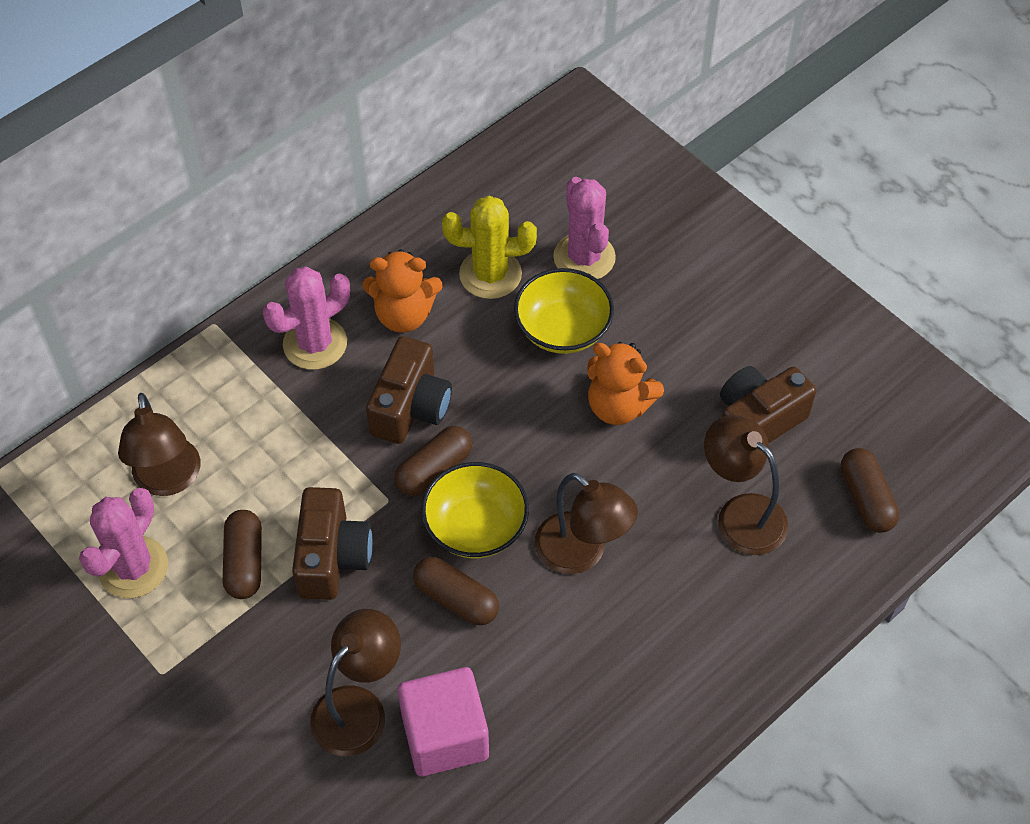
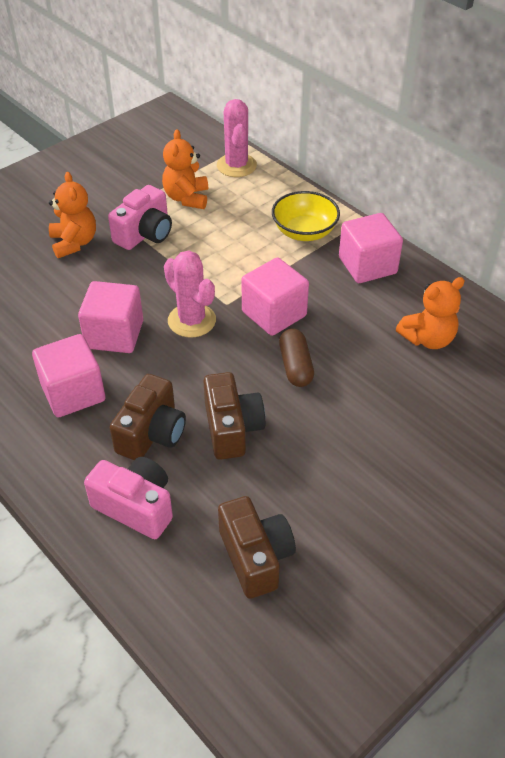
brown capsule: [223,510,262,599] [395,426,472,496] [413,557,499,625] [841,448,899,533] = 4 -> [279,329,314,387] = 1
brown lamp: [118,393,200,496] [310,609,401,756] [535,473,638,574] [704,415,788,555] = 4 -> none = 0
orange teddy bear: [363,249,442,333] [587,342,664,425] = 2 -> [49,172,96,258] [162,129,208,209] [396,277,465,349] = 3
pink cactus: [79,488,168,598] [263,267,350,370] [553,177,616,279] = 3 -> [164,251,216,338] [217,99,257,177] = 2
pink camera: none = 0 -> [84,457,173,539] [108,185,172,250] = 2
pink cube: [398,667,489,776] = 1 -> [32,334,106,417] [78,281,143,353] [241,258,309,336] [339,213,403,283] = 4
yellow bowl: [421,462,529,558] [514,268,614,354] = 2 -> [272,191,340,241] = 1
yellow cactus: [442,196,537,299] = 1 -> none = 0

